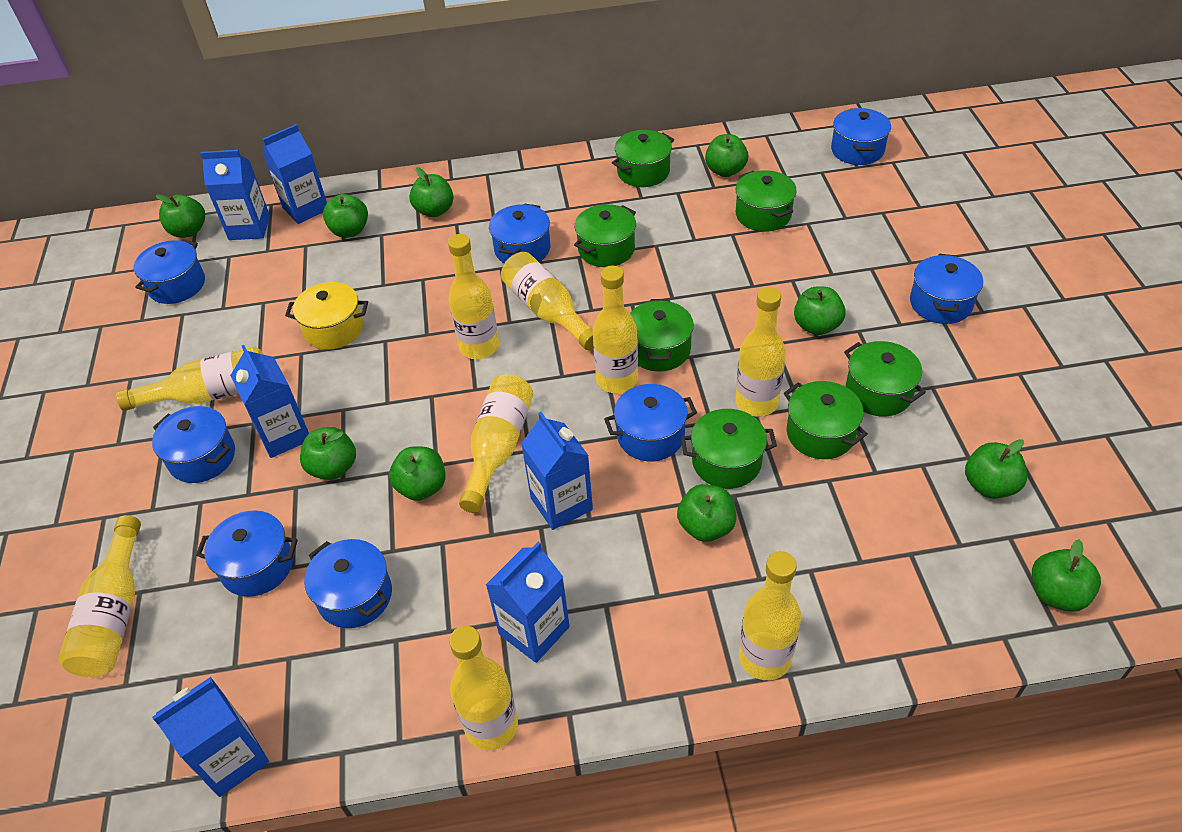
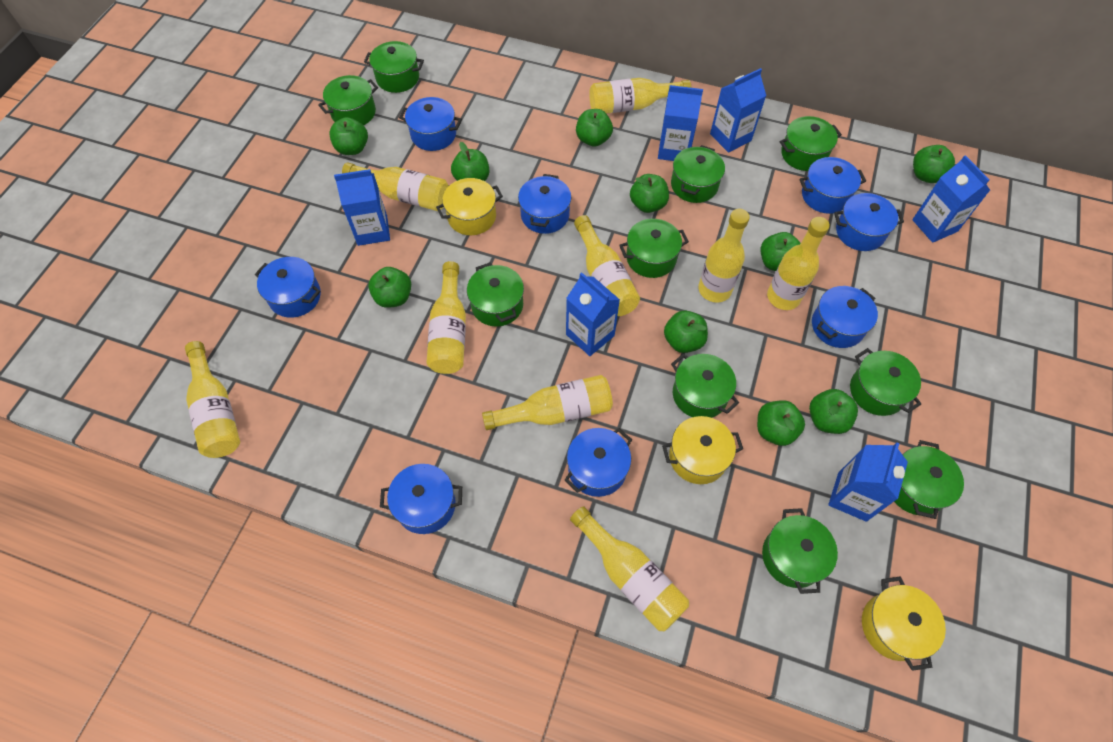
green pot: [574,204,636,267] [612,130,674,187] [630,299,694,372] [681,409,777,489] [736,170,797,232] [784,381,868,459] [844,341,926,416] = 7 -> [318,75,378,125] [364,41,424,93] [467,262,524,327] [619,219,689,278] [671,145,725,203] [671,354,739,418] [762,508,838,594] [780,116,842,171] [850,348,922,416] [894,440,964,519] = 10
yellow pot: [285,282,368,350] = 1 -> [436,178,503,235] [662,416,743,484] [862,577,946,671] = 3

